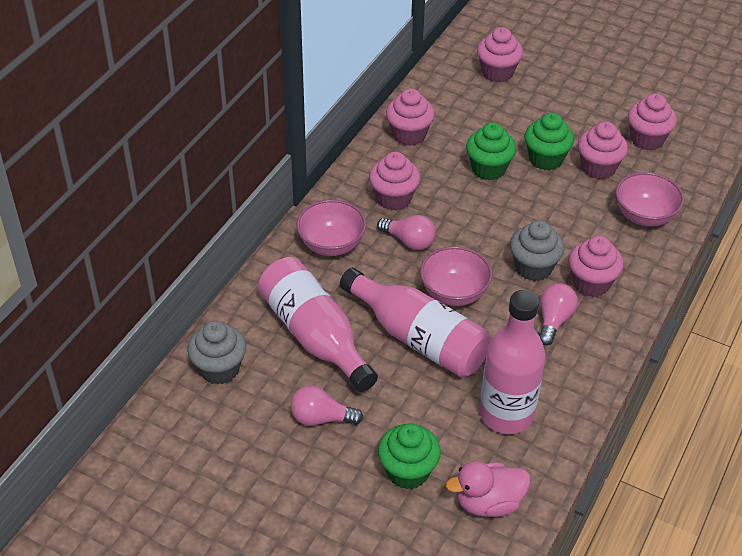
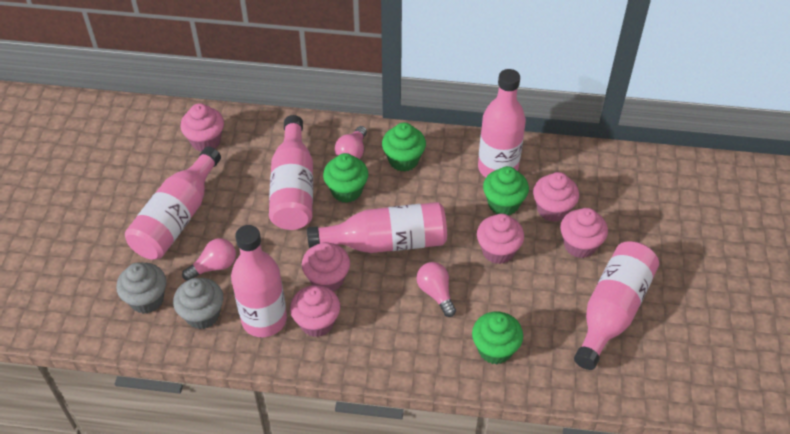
green cupcake: [378,423,441,489] [466,122,516,181] [525,113,574,170] = 3 -> [323,153,368,203] [382,123,426,171] [472,311,523,364] [483,166,529,215] = 4
pink bottle: [258,257,378,392] [340,268,491,378] [479,290,545,434] = 3 -> [125,146,221,259] [231,225,287,337] [269,115,313,230] [307,202,447,253] [478,69,526,177] [574,241,659,370] = 6
pink bowl: [296,200,366,256] [420,246,492,306] [616,172,684,227] = 3 -> none = 0
pink duck: [446,461,530,517] = 1 -> none = 0

